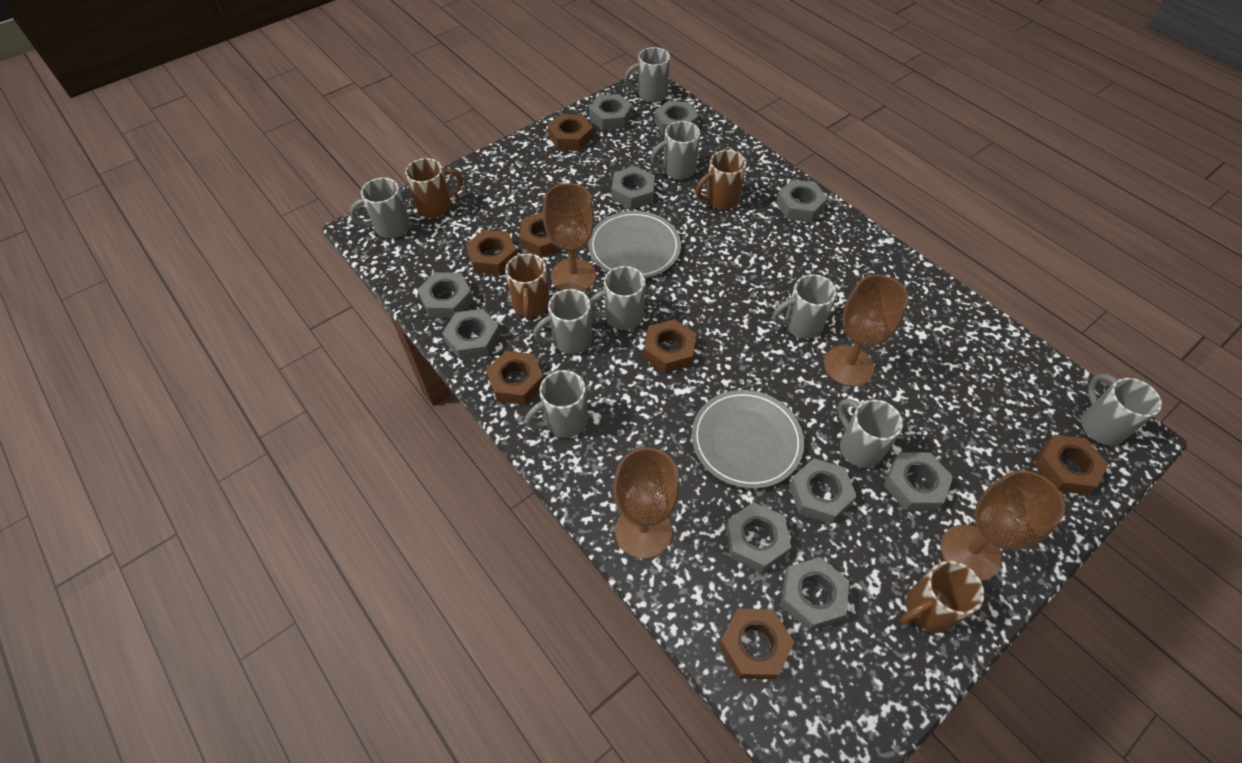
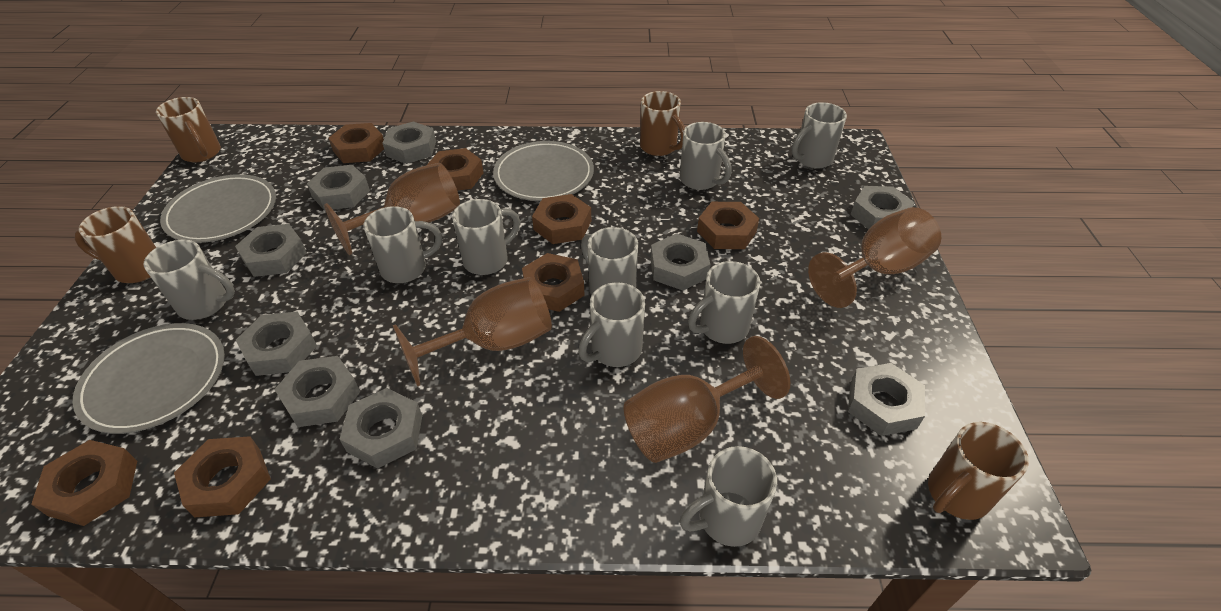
grey nut: [417,272,474,318] [442,309,501,360] [589,94,632,130] [612,166,655,209] [655,100,699,135] [726,502,791,573] [776,180,828,222] [781,557,849,630] [789,458,857,524] [883,452,953,511] = 10 -> [235,224,307,277] [236,312,317,376] [274,356,360,427] [307,164,370,211] [340,388,422,469] [383,121,436,164] [650,233,710,291] [848,363,925,436] [850,186,915,230] = 9
grey plate: [588,211,681,278] [692,390,804,489] = 2 -> [73,323,225,434] [160,174,276,243] [493,141,594,201] = 3

